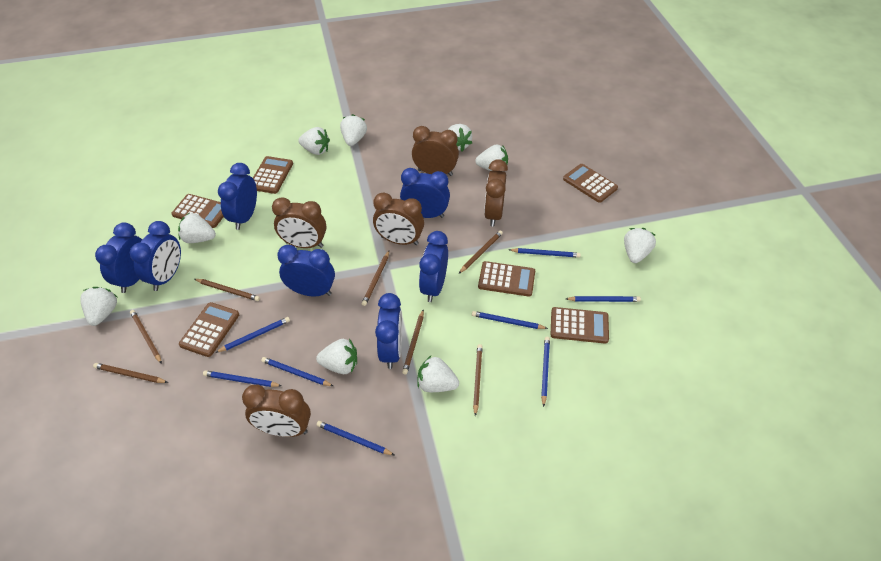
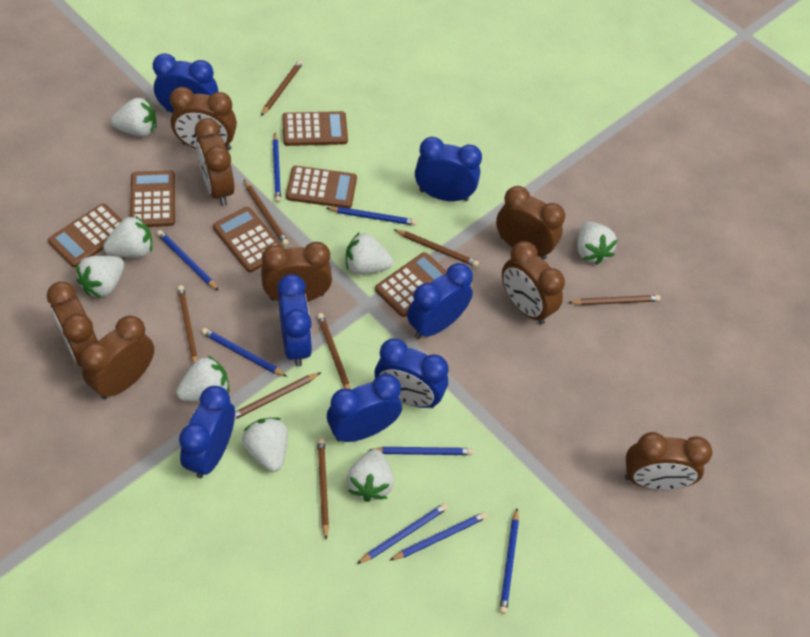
brown clock: [242,385,311,437] [272,197,327,248] [373,192,424,245] [412,126,459,176] [484,159,508,227] = 5 -> [47,281,98,367] [80,315,154,399] [170,87,237,151] [195,118,235,206] [261,242,332,301] [496,186,565,260] [502,241,565,325] [625,432,712,490] = 8
brown pencil: [93,363,168,383] [130,310,162,364] [195,279,260,301] [362,251,389,306] [402,310,424,374] [459,230,503,273] [473,344,483,416] = 7 -> [177,285,198,364] [235,372,321,419] [244,180,289,246] [261,60,303,116] [317,313,350,389] [317,438,329,540] [394,229,479,267] [568,295,661,305] = 8
white strawberry: [80,287,117,326] [178,212,216,243] [298,127,330,155] [316,339,357,374] [340,114,367,146] [417,356,459,392] [448,124,472,152] [475,145,508,171] [624,228,656,263] = 9 -> [76,256,124,298] [103,215,152,258] [111,98,156,137] [176,355,230,402] [242,418,288,472] [346,232,393,274] [347,449,394,502] [577,222,617,265] = 8

